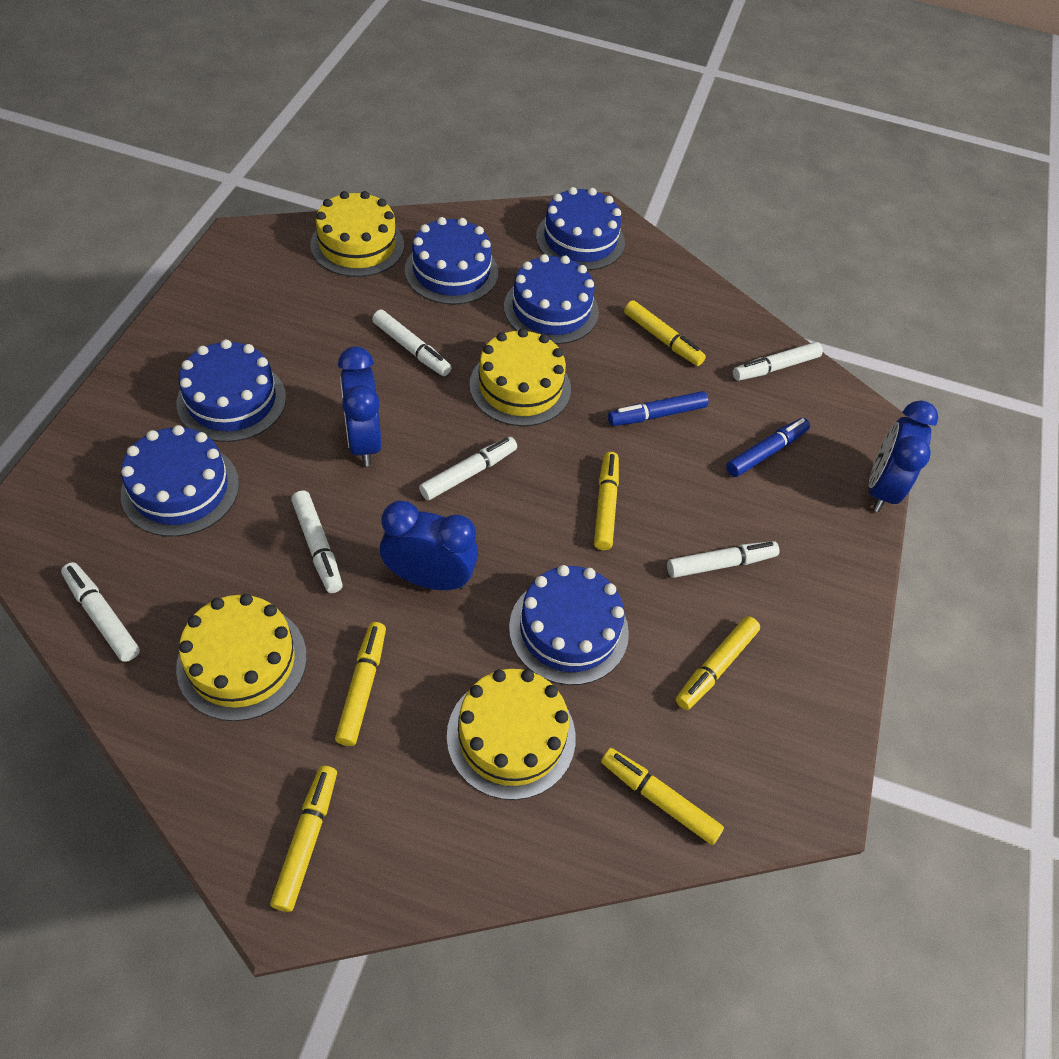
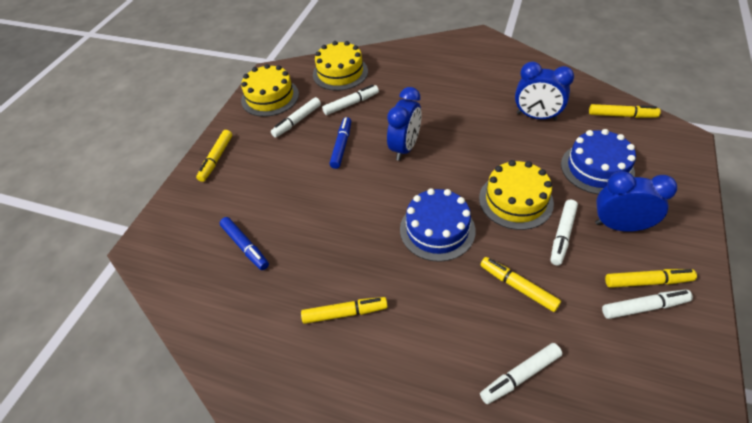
blue cake: [121,425,239,537] [177,340,286,442] [405,217,498,305] [504,254,599,344] [509,565,629,685] [536,187,625,270] = 6 -> [400,188,476,262] [561,129,636,194] = 2
white marker: [61,562,140,662] [291,490,343,593] [372,310,452,376] [419,437,517,500] [667,541,780,578] [733,342,823,381] = 6 -> [271,97,321,138] [322,85,379,115] [480,343,562,404] [550,200,578,265] [602,289,693,319] = 5
yellow cake: [176,594,307,721] [310,191,404,277] [447,669,576,800] [469,328,571,426] = 4 -> [241,64,299,117] [313,41,368,91] [479,160,554,230] = 3
yellow marker: [270,766,337,912] [335,622,386,746] [594,452,619,550] [601,748,724,845] [624,300,706,366] [676,616,760,710] = 6 -> [196,130,232,182] [301,297,388,324] [480,257,561,312] [589,104,661,118] [605,269,697,288] = 5

